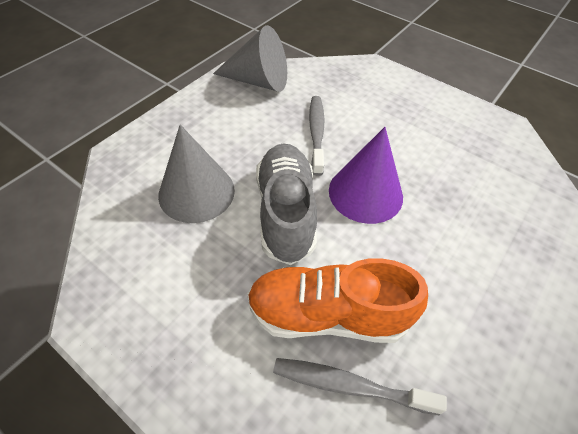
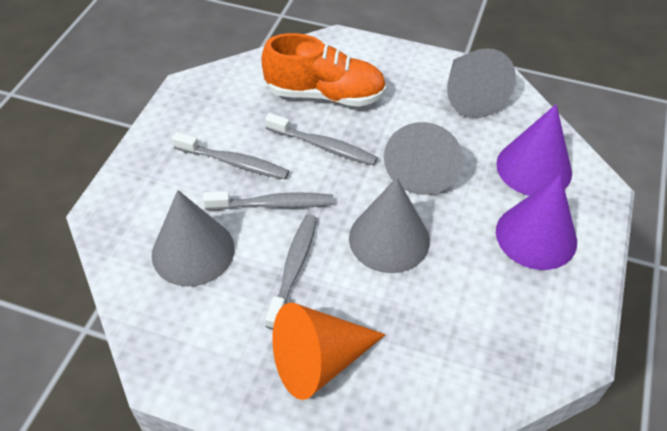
grey cone: [158,125,235,223] [213,25,287,92] = 2 -> [152,190,235,287] [349,177,430,273] [384,122,463,195] [447,48,516,118] = 4
grey shoe: [256,143,317,265] = 1 -> none = 0
grey toothbrush: [273,358,447,416] [309,96,324,176] = 2 -> [172,132,289,179] [203,191,334,210] [265,113,378,166] [265,214,317,330] = 4
orange cone: none = 0 -> [272,303,386,400] = 1
purple cone: [329,127,403,224] = 1 -> [496,104,572,196] [496,174,577,270] = 2

